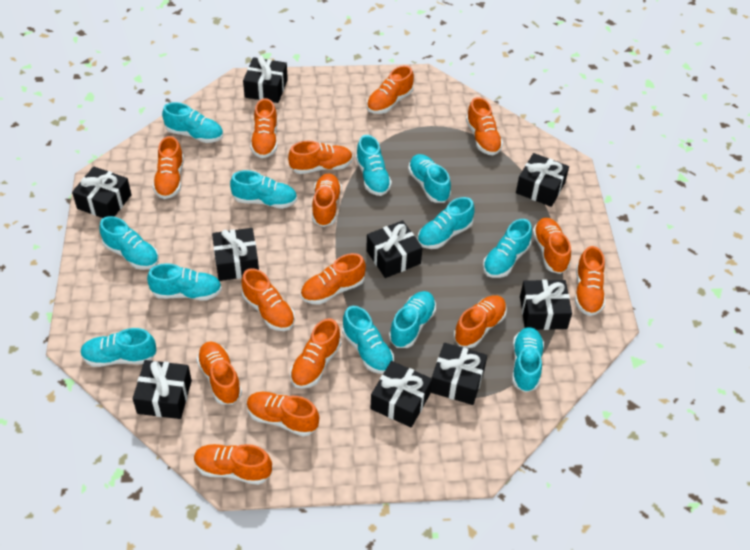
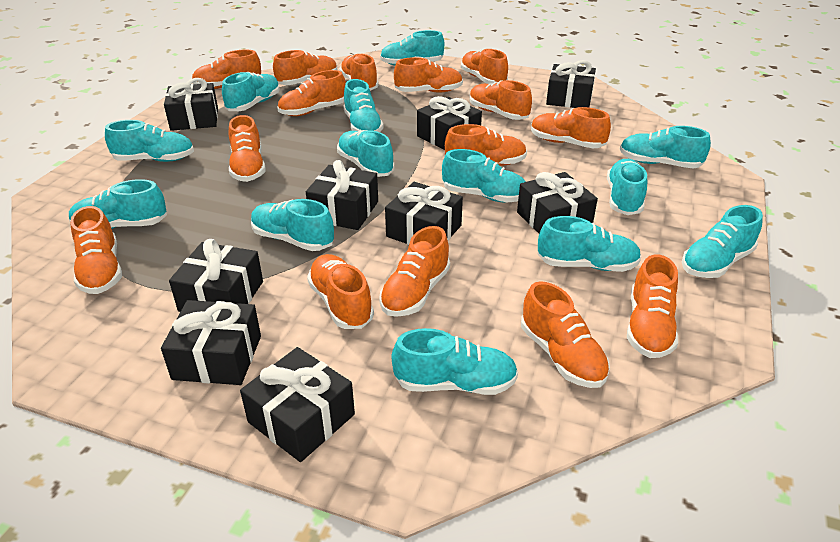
turquoise shoe: [80,328,157,367] [99,216,159,270] [147,263,222,301] [162,102,223,143] [230,170,297,209] [342,306,394,374] [356,135,392,196] [389,291,436,348] [408,154,451,203] [417,197,475,249] [483,219,532,278] [512,327,544,392] = 12 -> [69,179,167,229] [105,120,194,162] [222,72,280,111] [251,199,334,251] [337,130,394,177] [343,79,384,132] [380,30,444,65] [392,328,518,395] [442,149,526,202] [538,216,641,272] [607,159,647,215] [620,126,711,168] [682,205,763,278] = 13

